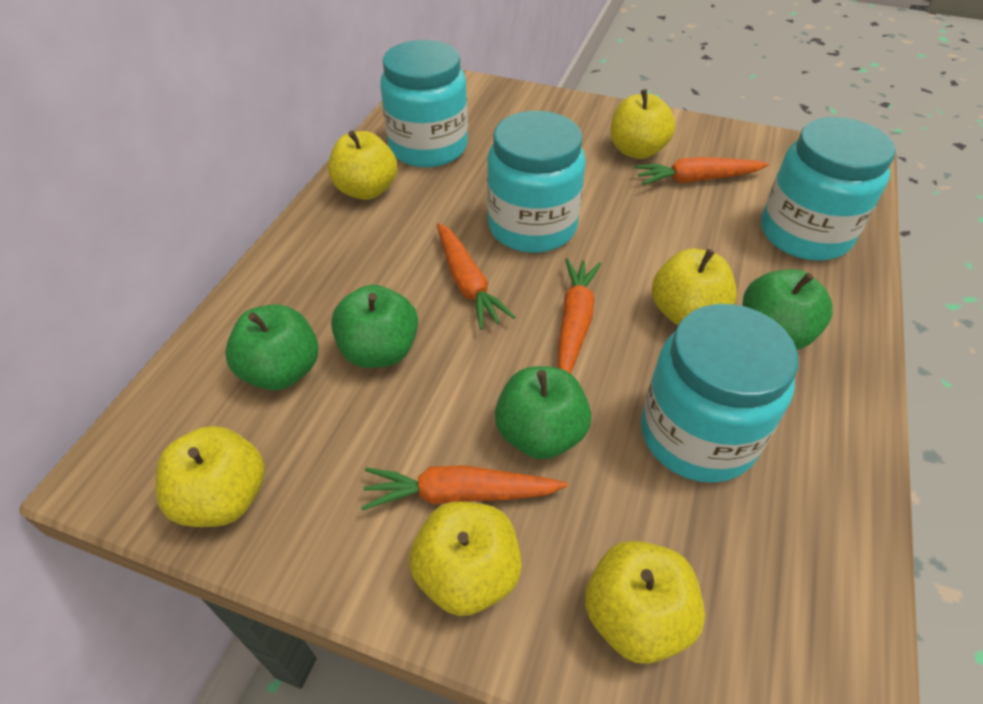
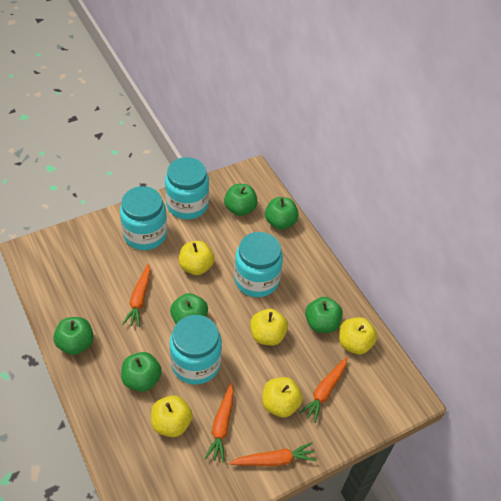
green apple: [225,305,318,390] [331,285,418,368] [495,366,591,459] [742,269,833,350] = 4 -> [53,317,94,355] [121,352,162,392] [170,293,208,324] [224,184,258,216] [265,197,299,230] [305,297,343,333] = 6
yellow apple: [156,426,265,527] [328,130,397,200] [409,501,522,616] [585,541,705,664] [610,89,676,159] [652,249,737,325] = 6 -> [151,395,193,437] [179,241,214,275] [250,309,288,346] [262,377,303,417] [339,317,377,355] = 5

